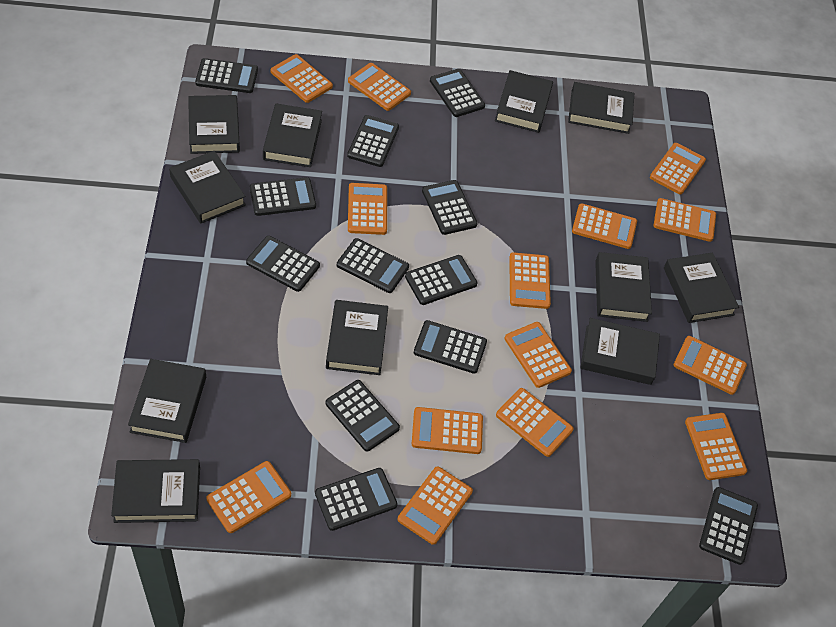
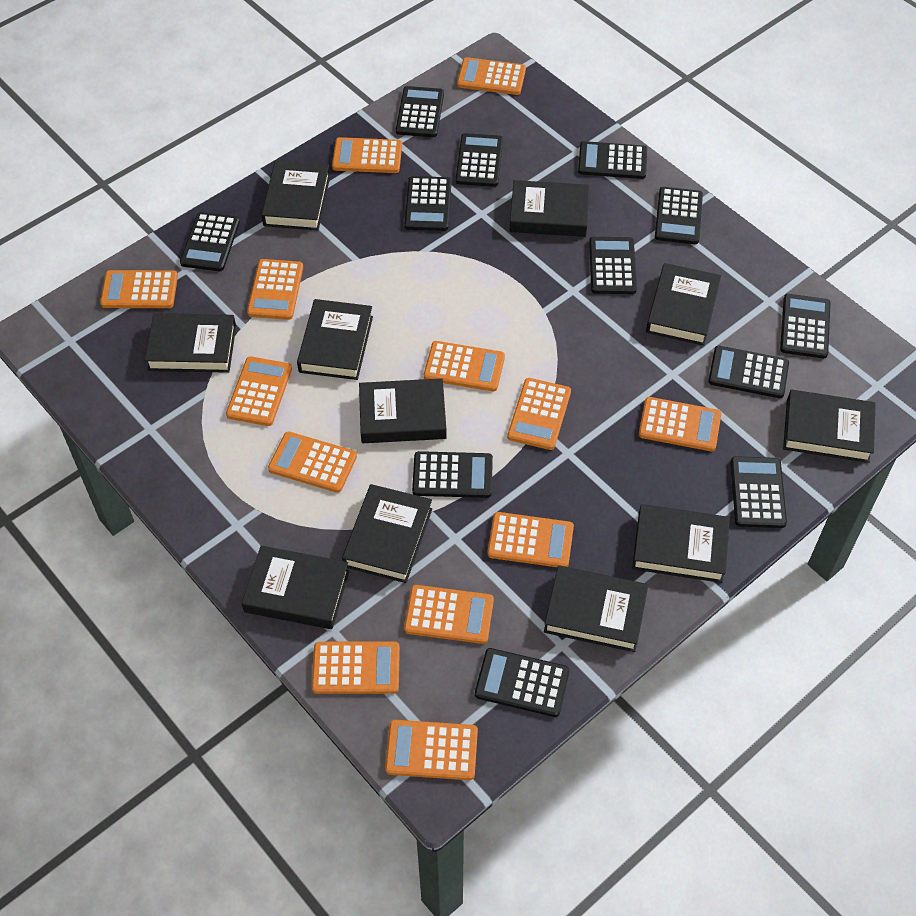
orange calculator: [206,461,291,533] [271,54,333,103] [348,63,411,111] [348,183,387,235] [398,466,473,545] [412,407,483,454] [496,388,574,457] [504,322,572,388] [509,252,551,309] [572,203,637,249] [650,143,706,195] [654,198,716,242] [674,336,747,395] [685,413,747,480] = 14 -> [100,270,178,308] [226,356,292,426] [247,259,303,320] [268,431,357,493] [312,641,400,694] [332,137,402,173] [385,720,478,780] [404,585,494,644] [424,341,505,391] [457,57,526,95] [487,512,574,567] [507,378,571,450] [639,397,721,451] = 13

